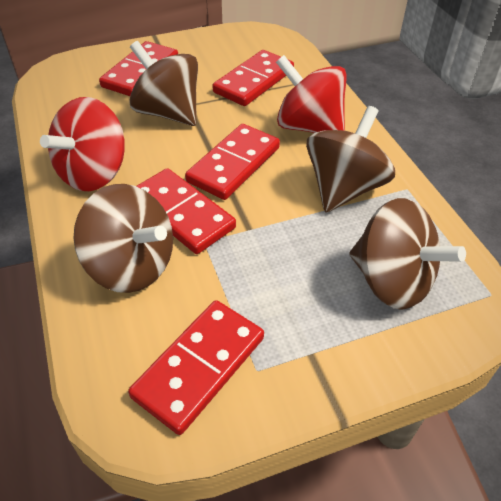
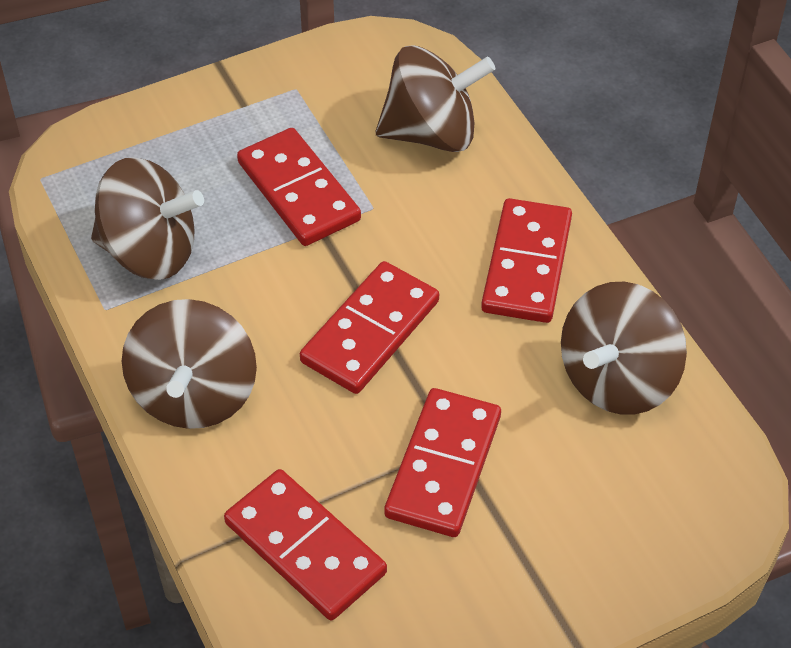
red spinning top: [40,97,125,191] [276,55,347,133] = 2 -> none = 0

